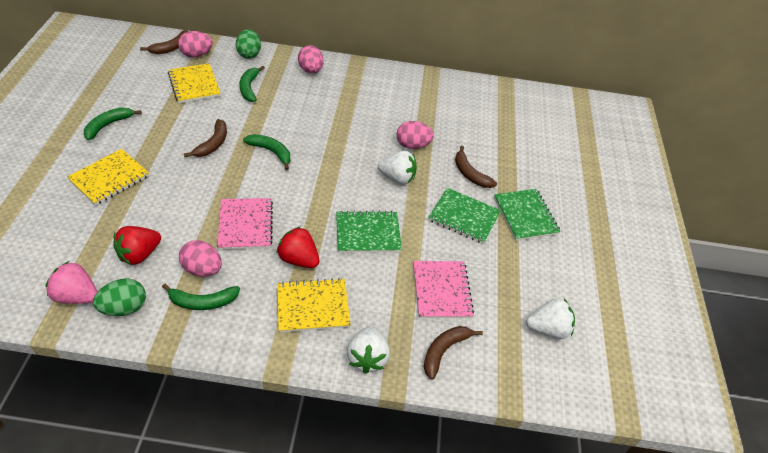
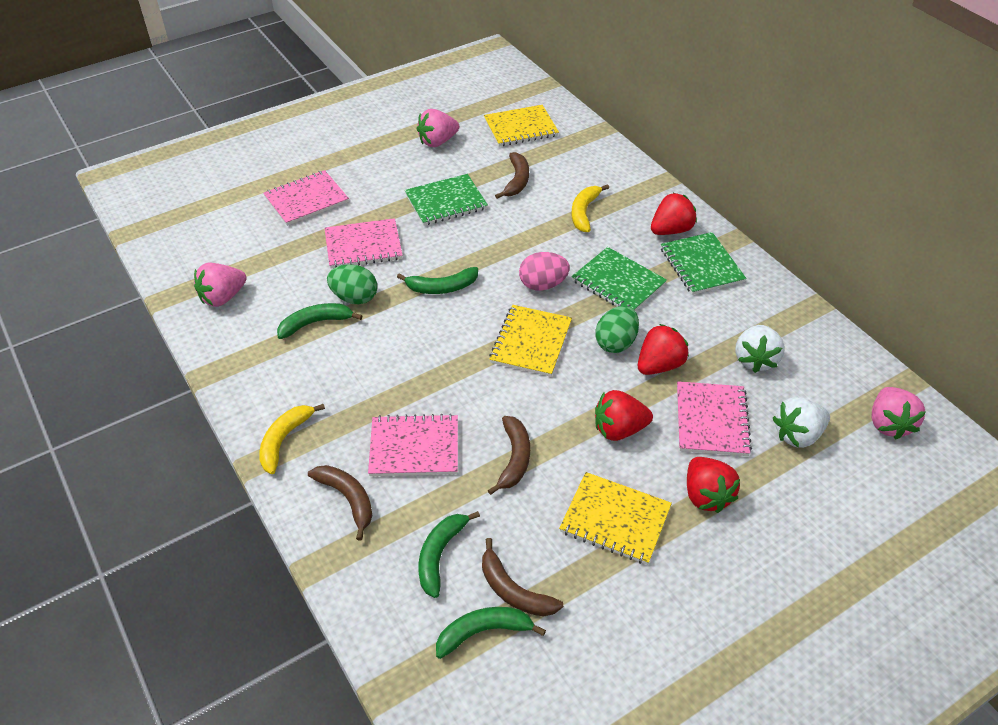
pink egg: [178,31,213,57] [179,240,222,277] [298,45,324,73] [396,121,434,149] = 4 -> [519,252,570,291] = 1
pink notebook: [217,198,273,250] [413,261,474,318] = 2 -> [263,170,349,226] [325,218,402,268] [368,414,458,476] [677,381,752,456] = 4
pink strawberry: [46,261,98,304] = 1 -> [194,263,247,307] [417,109,459,147] [872,387,925,440] = 3
red strawberry: [113,226,161,265] [276,226,320,268] = 2 -> [595,390,653,441] [638,324,689,375] [651,193,697,235] [687,457,740,513] = 4
white strawberry: [347,326,390,374] [378,151,417,185] [526,298,575,339] = 3 -> [735,325,785,373] [773,397,830,448] = 2
yellow banana: none = 0 -> [259,404,325,474] [571,184,609,232] = 2

